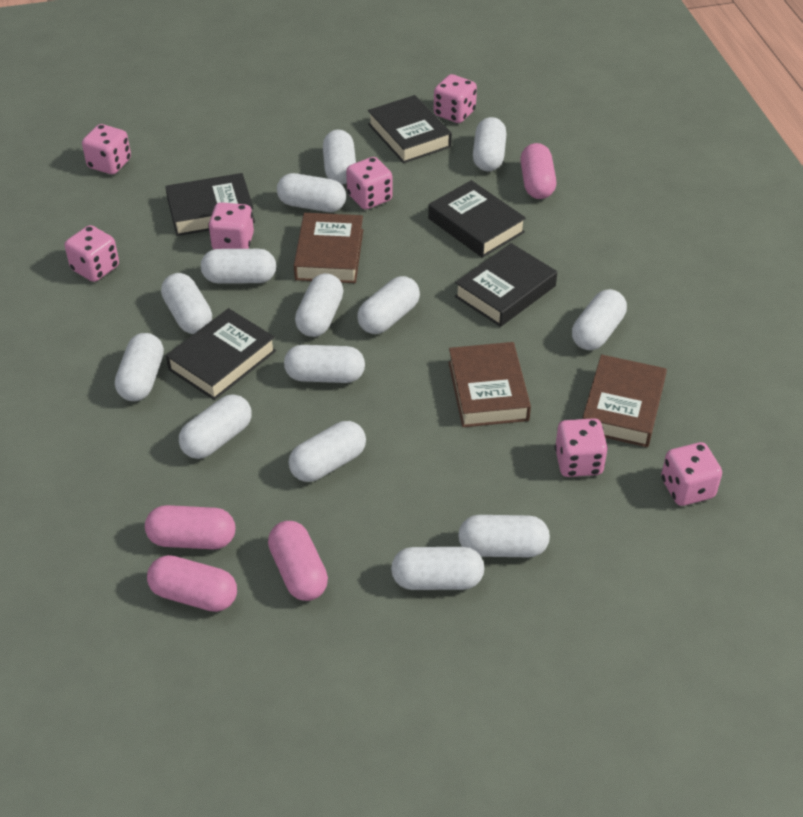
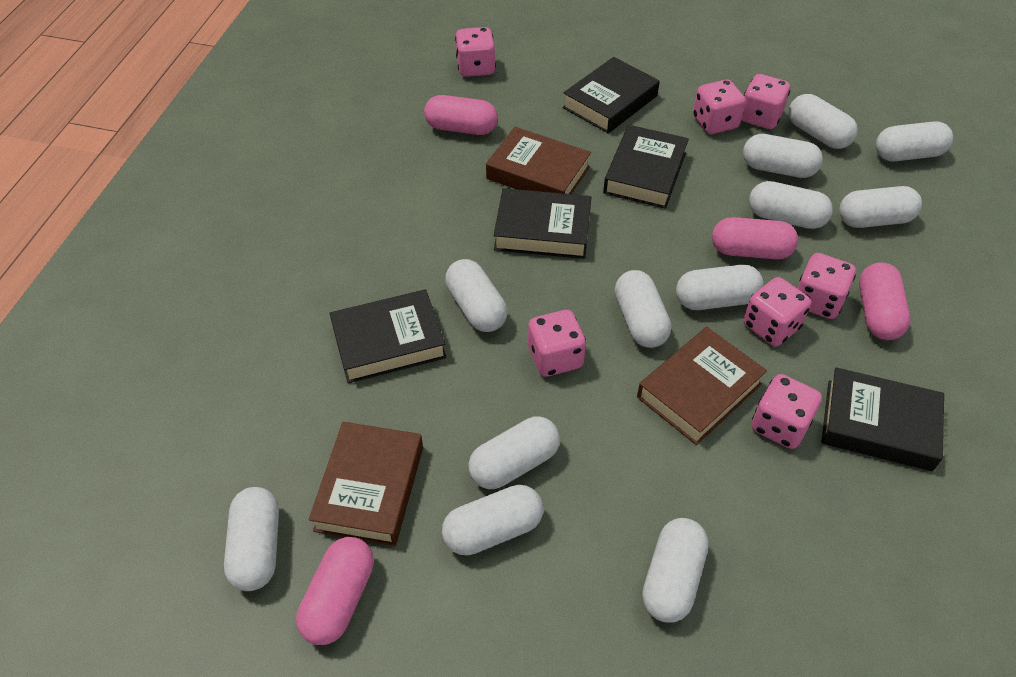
white capsule: [115,333,164,401] [161,273,212,334] [179,394,252,459] [201,249,276,284] [277,173,346,212] [284,345,365,383] [289,421,366,482] [295,273,344,337] [323,130,356,184] [357,276,420,334] [391,547,484,590] [458,515,550,557] [473,117,506,171] [572,289,627,350] = 14 -> [224,487,279,591] [442,485,543,555] [445,259,507,332] [468,416,560,489] [615,270,671,348] [642,518,709,623] [676,265,764,310] [743,134,823,178] [749,181,833,229] [788,94,858,149] [839,186,922,228] [876,121,953,162] = 12

